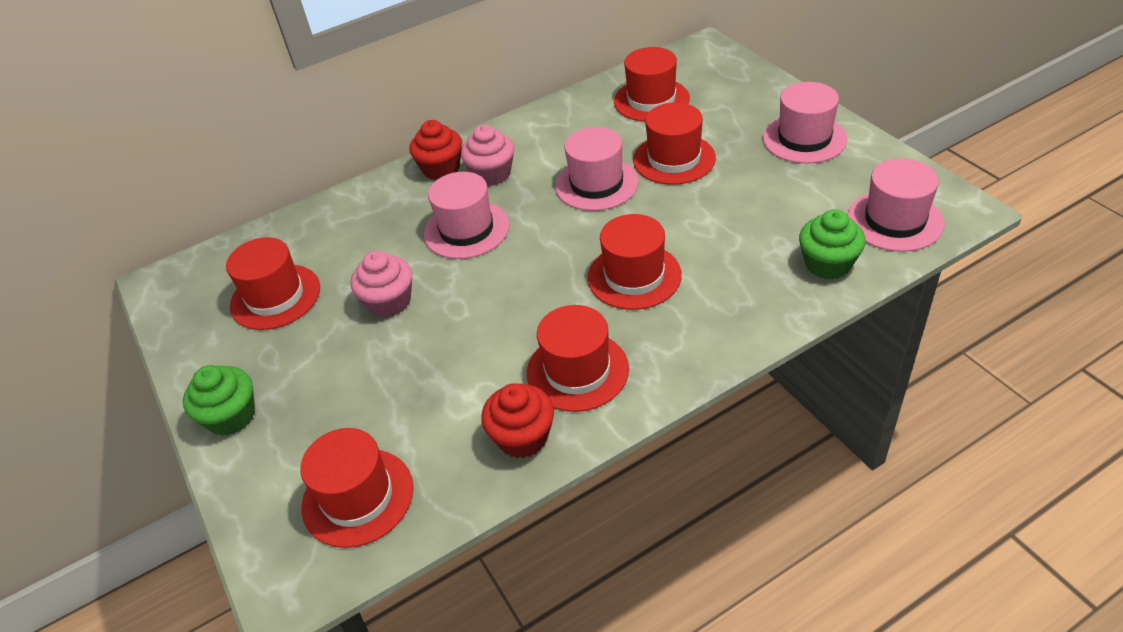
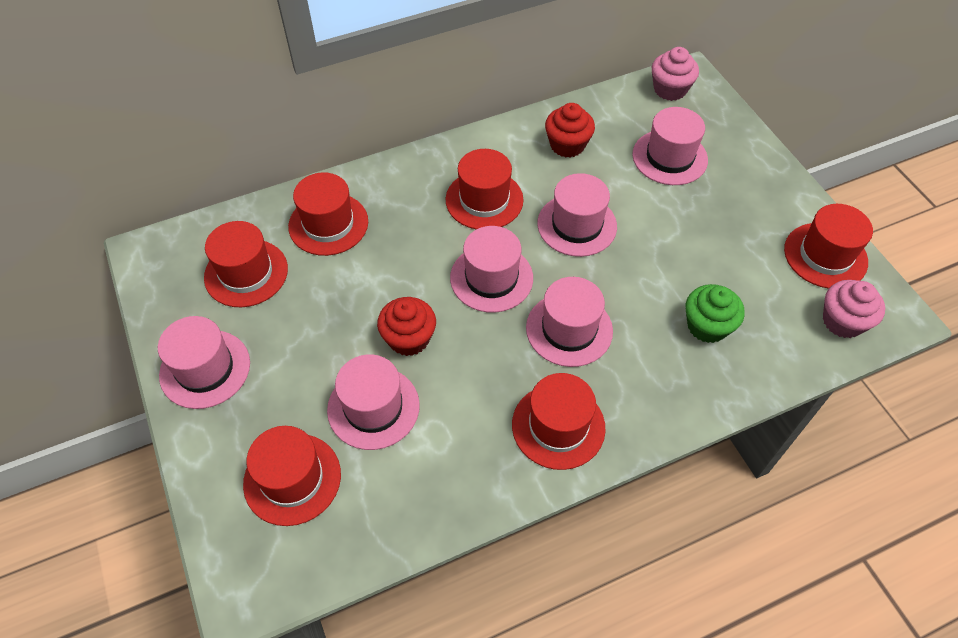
green cupcake: [183,365,255,436] [799,209,866,279] = 2 -> [685,284,745,343] = 1
pink hat: [424,172,509,259] [555,127,639,211] [763,82,848,164] [847,158,945,252] = 4 -> [158,316,250,409] [327,354,420,450] [450,226,533,313] [526,277,613,367] [537,173,617,257] [632,107,708,185] = 6

